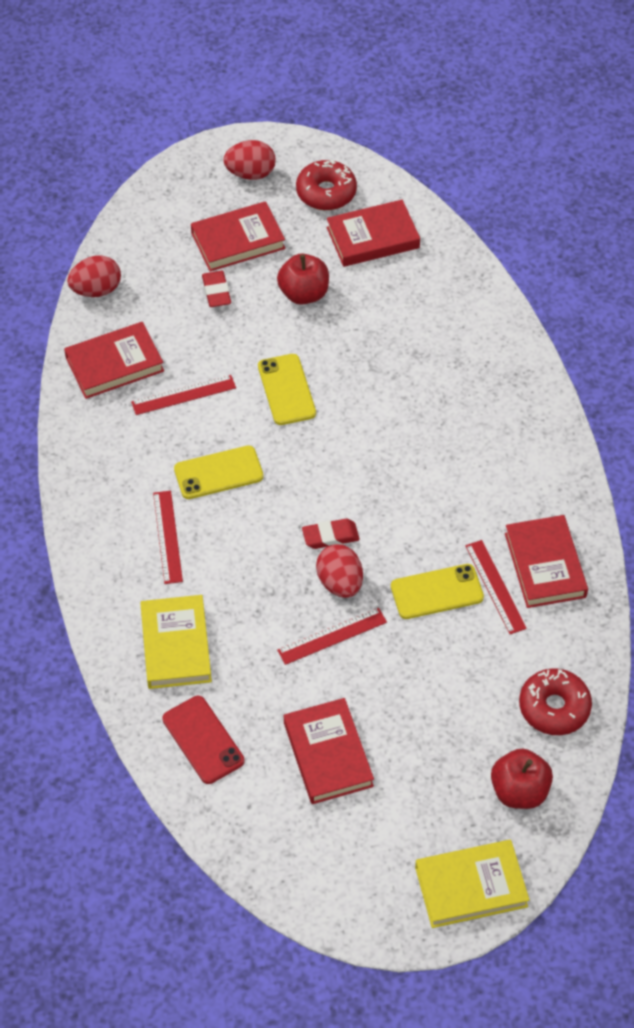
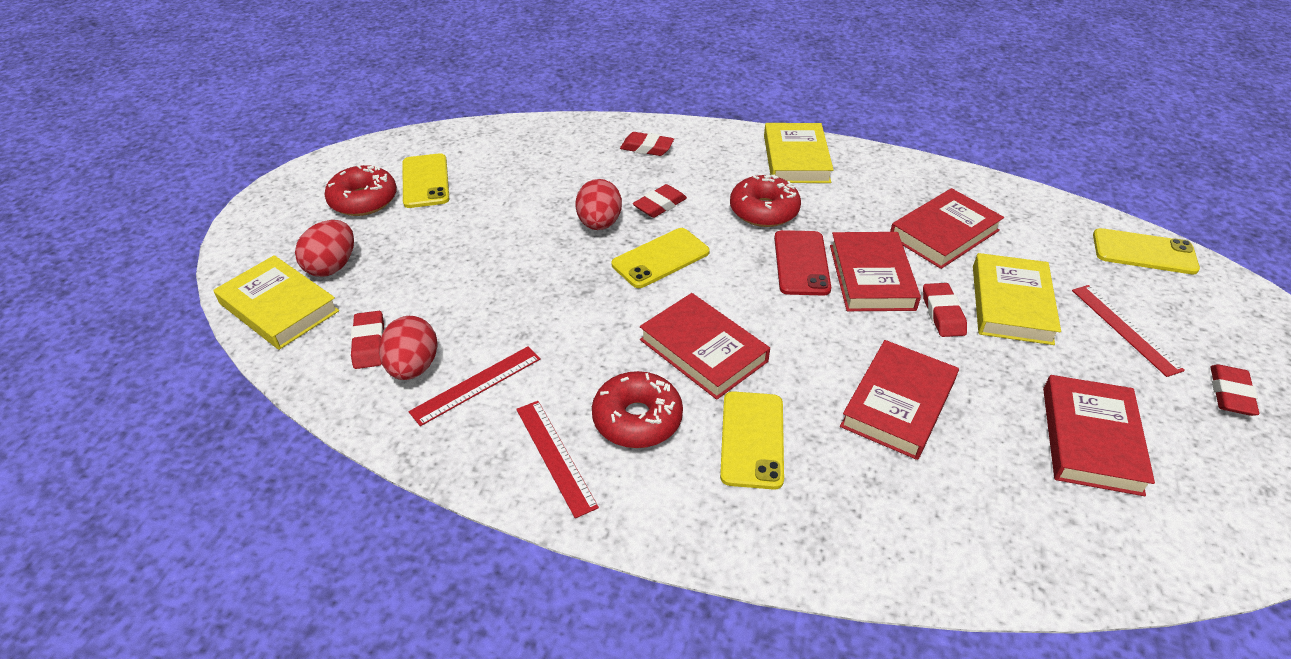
red apple: [277,253,329,305] [491,748,553,809] = 2 -> none = 0
red donut: [296,160,357,210] [519,668,592,735] = 2 -> [324,165,397,216] [592,371,683,448] [730,175,801,227] = 3
red eraser: [202,271,231,307] [302,519,360,549] = 2 -> [351,311,384,369] [620,132,674,156] [633,184,687,218] [923,283,967,337] [1210,364,1259,416] = 5
red ruler: [131,375,236,415] [153,491,183,584] [277,608,387,665] [465,540,527,634] = 4 -> [409,346,541,426] [516,401,599,518] [1072,285,1185,377] = 3
yellow book: [140,595,212,689] [415,840,530,928] = 2 -> [213,255,339,350] [764,123,834,183] [973,253,1061,345] = 3
yellow phone: [174,445,263,499] [258,354,316,425] [391,564,484,619] = 3 -> [403,153,449,208] [612,228,710,288] [720,391,784,490] [1093,228,1200,274] = 4

